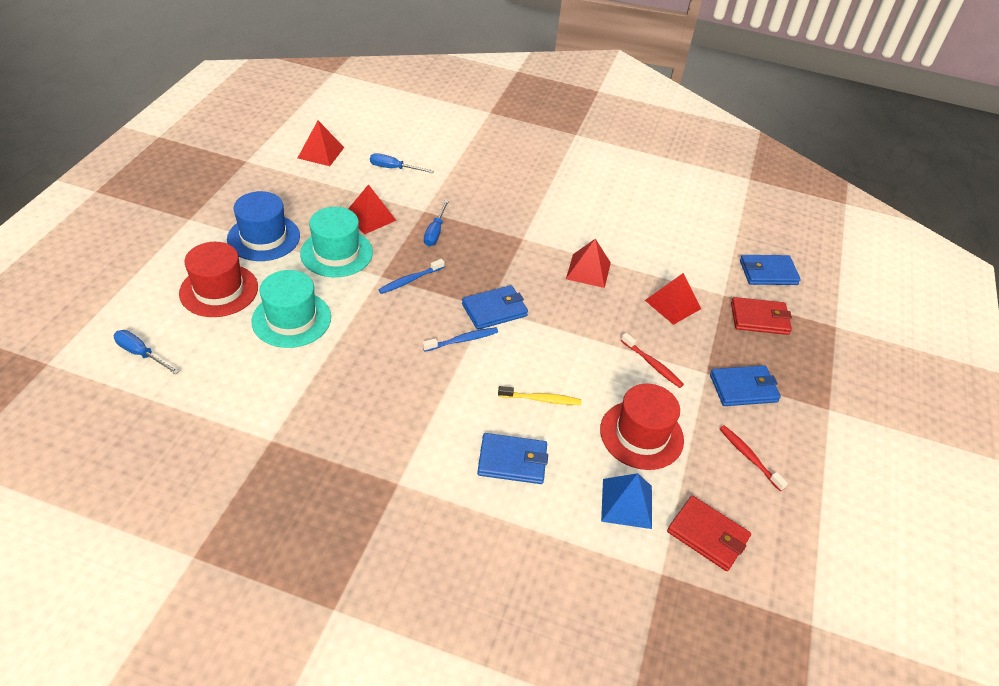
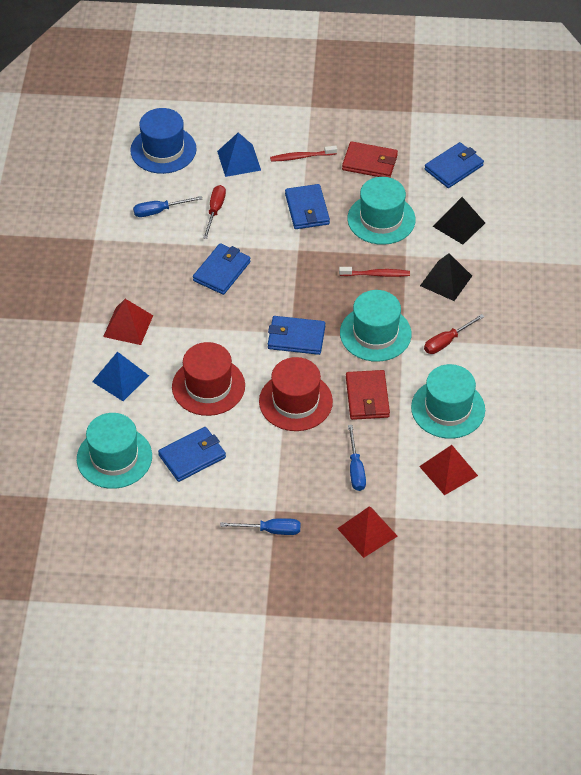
black pyramid: none = 0 -> [420,253,472,301] [432,197,485,245] = 2
blue pyramid: [601,473,652,529] = 1 -> [92,352,149,401] [217,132,261,177] = 2
blue toothbrush: [378,259,444,294] [422,327,498,352] = 2 -> none = 0
blue wallet: [462,285,528,330] [477,433,548,484] [710,365,781,406] [740,255,801,285] = 4 -> [158,427,226,482] [193,243,251,295] [268,316,325,355] [285,184,330,229] [425,142,484,188] = 5
red pyramid: [298,121,344,166] [348,184,397,234] [566,239,611,288] [645,273,701,325] = 4 -> [103,299,153,345] [337,507,397,558] [419,445,478,495] = 3
red screwdriver: none = 0 -> [203,185,226,239] [424,314,485,354] = 2
turquoise hat: [251,270,331,348] [300,207,373,277] = 2 -> [77,413,152,489] [340,290,411,362] [347,177,416,245] [411,364,485,439] = 4
yellow toothbrush: [498,386,581,405] = 1 -> none = 0

